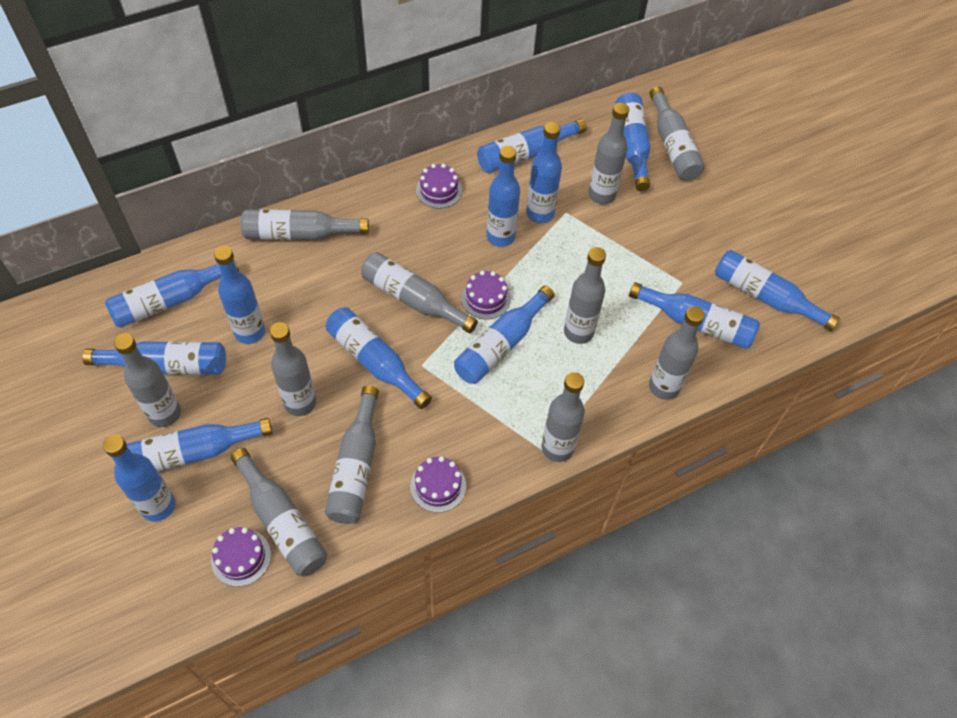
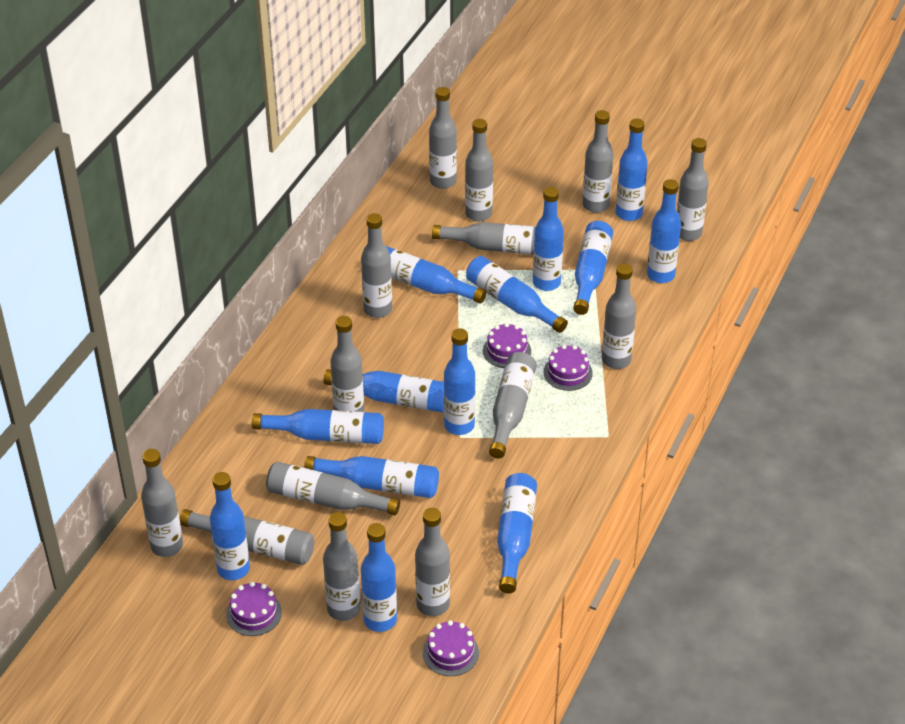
grey bottle: [114,333,181,427] [231,448,328,576] [241,209,369,240] [270,322,316,416] [325,386,379,524] [361,252,478,333] [542,372,585,462] [564,247,606,344] [588,103,629,204] [649,86,705,180] [649,306,705,400] = 11 -> [141,449,183,557] [180,509,314,565] [266,462,400,515] [323,512,360,621] [331,316,364,412] [361,213,392,318] [415,508,450,616] [429,87,457,189] [432,222,535,255] [465,119,493,221] [489,352,537,459] [582,110,614,213] [602,263,636,369] [677,138,709,241] = 14

